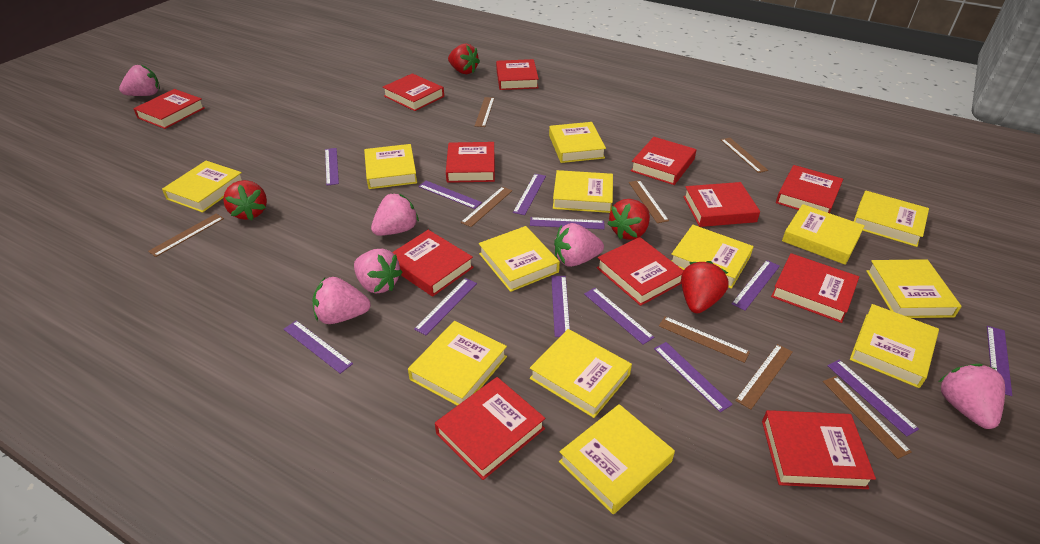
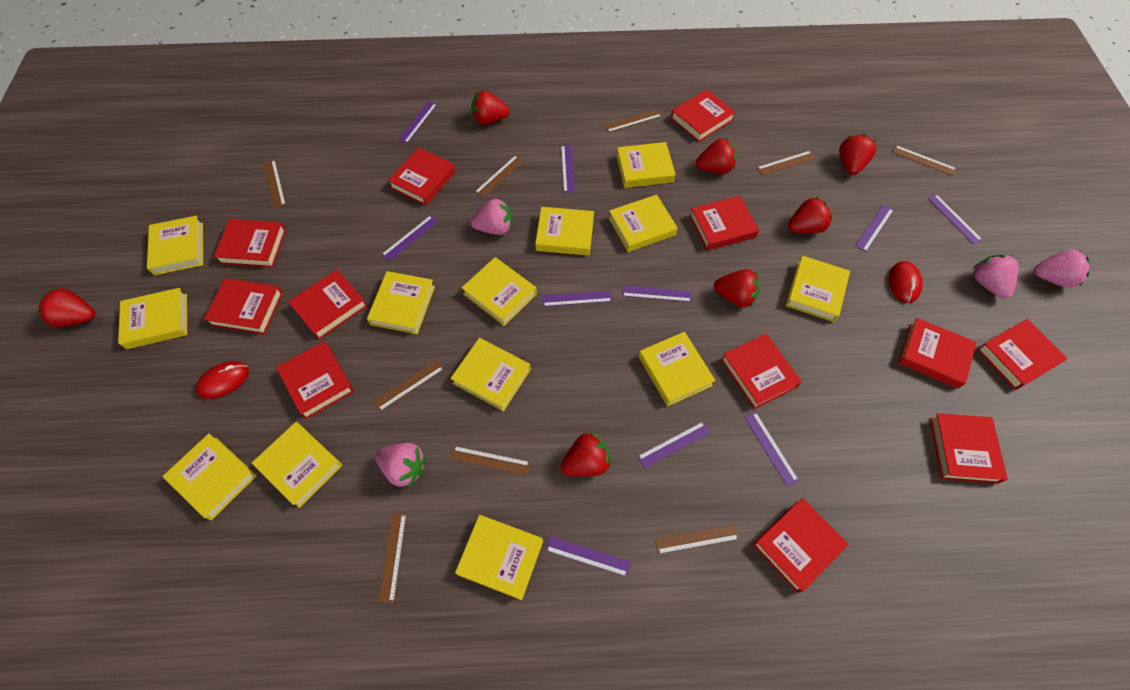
brown ruler: [148,214,224,257] [461,187,512,227] [475,97,495,127] [629,180,669,223] [659,316,750,363] [721,138,768,173] [735,344,793,410] [823,376,912,459] = 8 -> [264,160,286,208] [373,360,444,411] [379,513,407,603] [450,446,530,475] [475,155,524,198] [604,109,662,133] [654,524,739,554] [757,151,815,175] [892,145,957,176] = 9
pink strawberry: [119,65,160,96] [312,277,371,324] [354,248,403,294] [371,193,419,236] [554,223,604,267] [939,364,1005,429] = 6 -> [375,443,426,488] [471,198,512,235] [972,255,1019,298] [1034,249,1090,287] = 4
purple ruler: [284,320,353,374] [325,148,339,186] [414,278,477,335] [418,181,482,209] [513,174,546,215] [530,217,605,229] [551,276,570,337] [584,288,654,345] [654,342,733,412] [731,260,780,310] [828,360,919,437] [987,326,1012,396] = 12 -> [381,215,438,261] [398,101,437,143] [542,291,612,307] [545,536,631,577] [561,145,575,193] [622,286,692,302] [637,422,710,468] [744,412,799,486] [855,205,894,252] [928,194,982,244] = 10
red mouse: none = 0 -> [196,361,249,399] [889,261,922,303] = 2
red strawberry: [223,180,267,221] [448,43,480,74] [608,199,650,240] [681,261,728,313] = 4 -> [37,288,95,327] [471,91,509,125] [561,432,611,477] [696,139,736,174] [714,269,760,308] [788,197,832,234] [839,134,876,175] = 7

